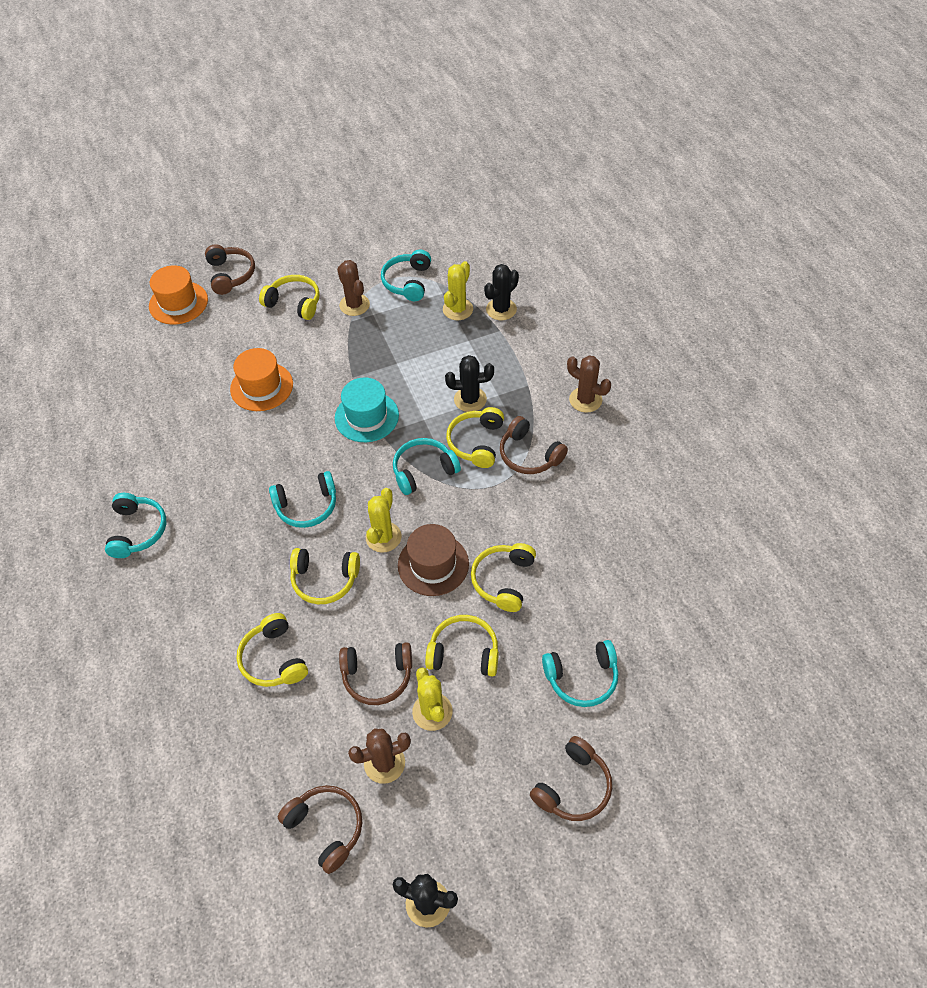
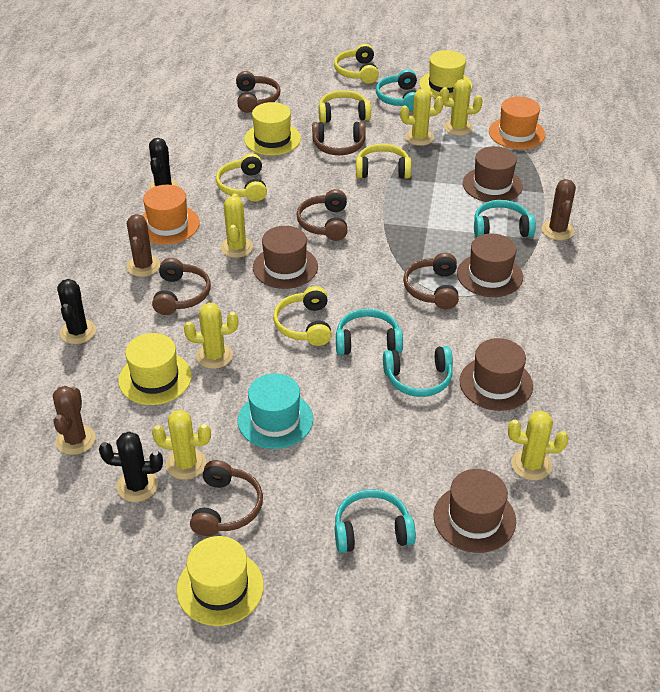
brown hat: [398,524,469,596] = 1 -> [253,226,318,289] [434,469,516,553] [457,233,523,297] [459,338,533,411] [463,146,523,202] = 5
brown headphones: [205,244,255,295] [278,785,362,874] [339,642,412,705] [500,416,568,474] [530,736,612,821] = 5 -> [152,258,211,315] [190,460,263,536] [236,71,281,113] [297,189,348,241] [312,122,366,155] [403,253,459,310] = 6
yellow cactus: [366,488,402,552] [412,667,453,731] [443,261,473,320] = 3 -> [152,410,211,480] [184,303,238,369] [220,194,253,258] [400,89,444,146] [440,79,483,136] [508,410,569,480] = 6
yellow hat: none = 0 -> [118,333,192,405] [177,536,264,626] [244,102,301,155] [419,50,472,98] = 4
yellow headphones: [237,613,308,687] [259,275,320,320] [290,548,360,604] [425,615,499,676] [446,407,504,468] [471,543,536,612] = 6 -> [216,153,267,201] [273,286,332,346] [318,90,371,123] [334,44,379,83] [356,144,411,179] = 5

